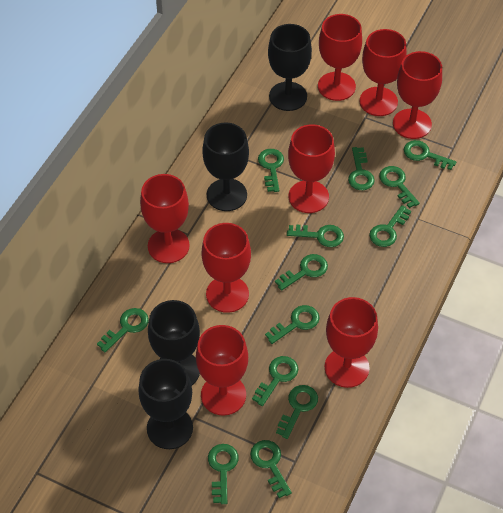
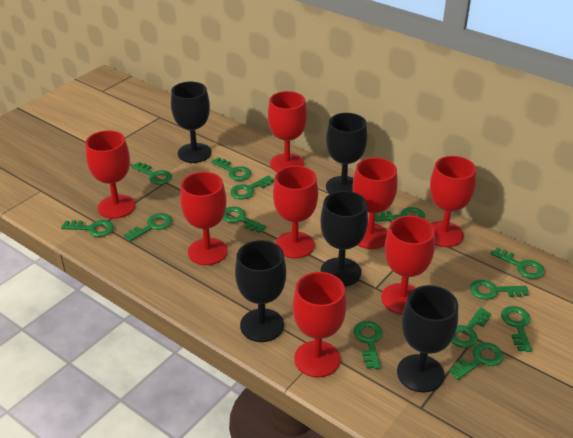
black goblet: [138,359,193,449] [148,300,200,385] [202,122,249,211] [268,24,312,111] = 4 -> [171,82,211,163] [235,240,286,342] [320,191,368,286] [326,113,367,194] [397,285,458,393] = 5

